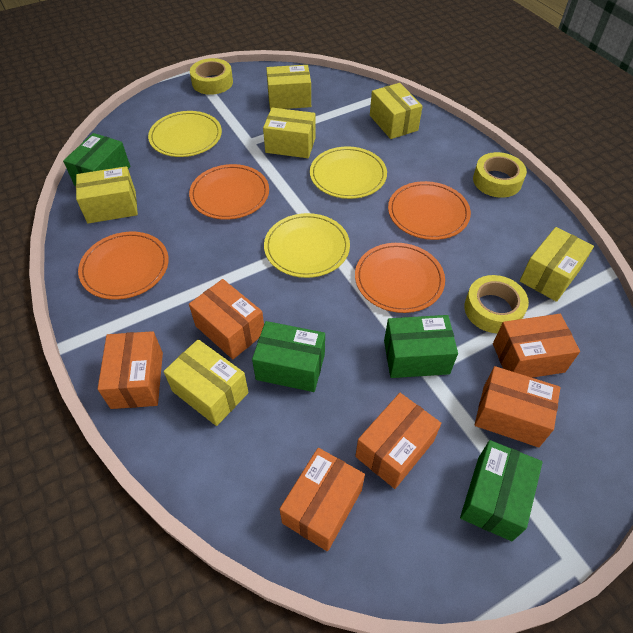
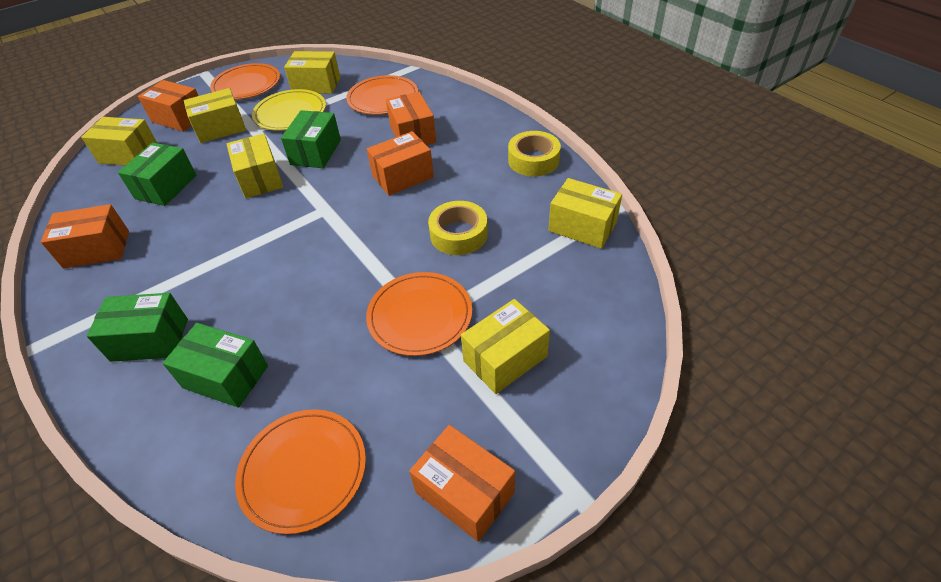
orange box: [98,331,163,409] [189,279,264,359] [280,448,365,551] [355,393,441,489] [475,366,560,447] [493,314,580,378] = 6 -> [41,204,129,269] [138,80,198,132] [367,131,434,196] [386,92,436,145] [409,425,515,542] = 5
yellow plate: [148,111,222,157] [264,213,350,278] [310,146,387,199] = 3 -> [252,89,326,131] = 1
yellow tape: [190,58,233,95] [464,275,529,333] [473,152,527,198] = 3 -> [428,201,488,255] [508,131,561,176] = 2

